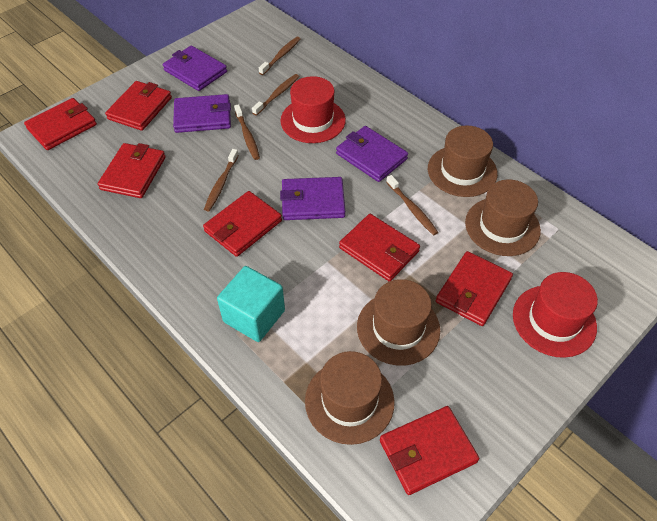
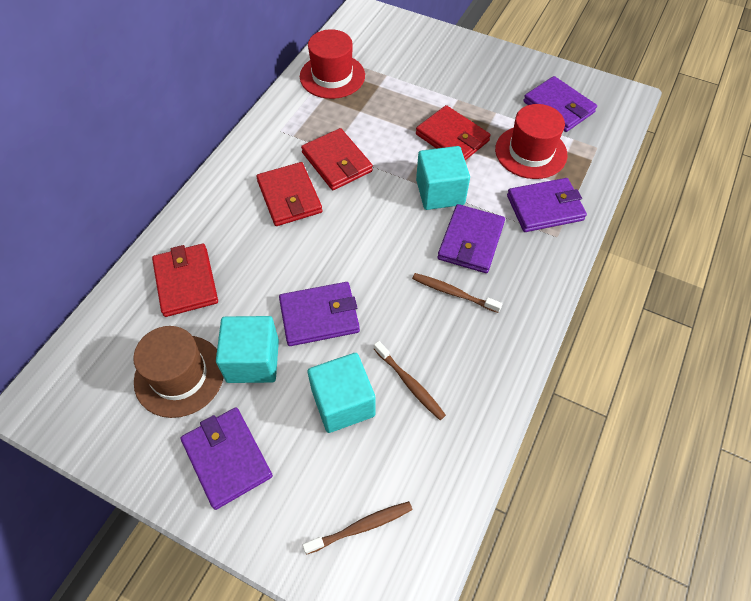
brown hat: [305,351,395,445] [357,279,440,366] [428,126,498,197] [465,179,541,256] = 4 -> [133,326,224,418] = 1
brown toothbrush: [204,149,239,211] [234,104,260,160] [252,74,299,116] [259,37,300,75] [386,175,438,235] = 5 -> [302,501,412,554] [374,341,446,420] [412,273,502,313] = 3
purple wallet: [163,46,227,91] [173,94,231,133] [280,177,345,220] [336,126,408,182] = 4 -> [181,407,273,510] [279,282,360,346] [437,204,505,273] [507,178,587,232] [523,76,597,132] = 5
red wallet: [24,98,97,150] [98,143,166,198] [105,81,172,131] [203,191,282,257] [339,214,420,282] [380,406,479,495] [436,251,513,326] = 7 -> [152,244,218,317] [256,162,322,226] [301,128,373,190] [416,105,491,160] = 4
turquoise cube: [217,266,285,342] = 1 -> [216,316,279,383] [308,353,375,433] [416,146,470,210] = 3

